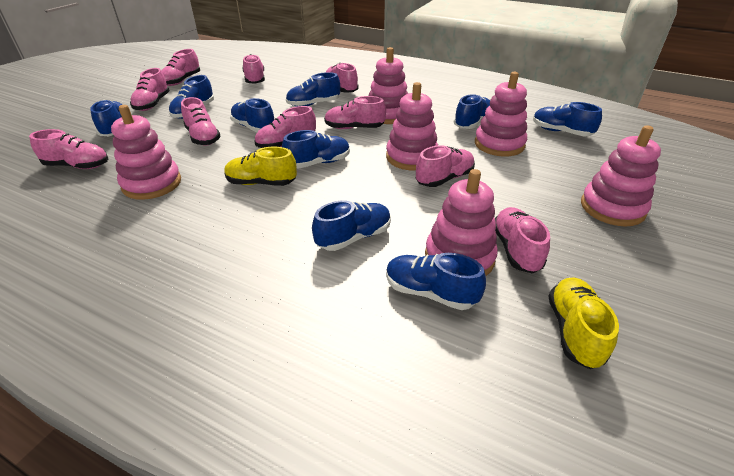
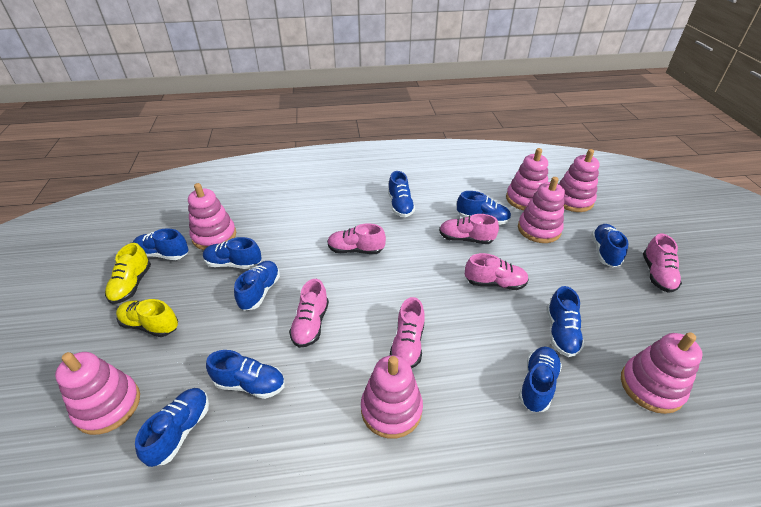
blue shoe: [90,100,122,136] [169,75,214,119] [230,98,274,132] [282,130,350,168] [286,72,340,107] [312,200,391,251] [386,253,486,310] [454,94,490,129] [533,102,602,136] = 9 -> [133,228,189,260] [135,388,209,467] [203,237,262,269] [206,350,285,399] [234,261,280,311] [388,171,415,217] [457,191,511,225] [519,346,562,412] [547,286,584,357] [591,224,629,267] = 10
pink shoe: [29,129,108,169] [130,68,170,111] [161,49,200,86] [181,97,221,146] [242,54,265,84] [255,106,316,148] [324,96,386,129] [326,63,358,92] [416,145,475,187] [495,207,550,274] = 10 -> [289,279,329,348] [327,223,386,254] [390,297,425,368] [439,214,499,244] [465,253,529,290] [643,234,682,293] = 6
pink stacking toy: [111,105,181,200] [369,47,408,124] [386,82,438,171] [425,169,498,276] [475,72,527,157] [581,125,661,226] = 6 -> [55,352,140,435] [188,183,236,250] [361,355,423,439] [506,148,548,210] [518,177,565,243] [559,149,600,212] [621,332,703,414] = 7

